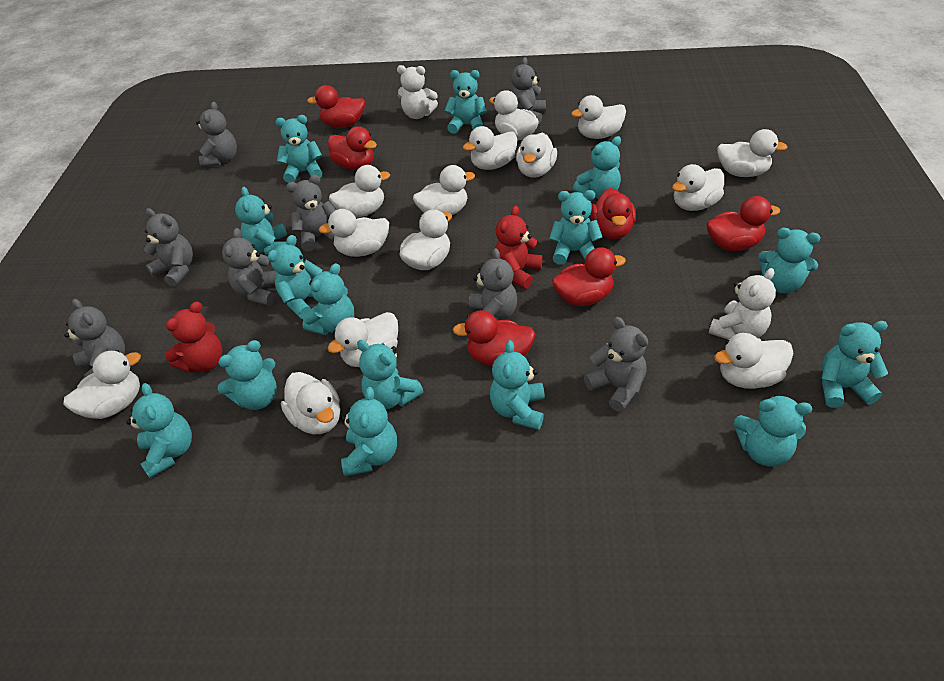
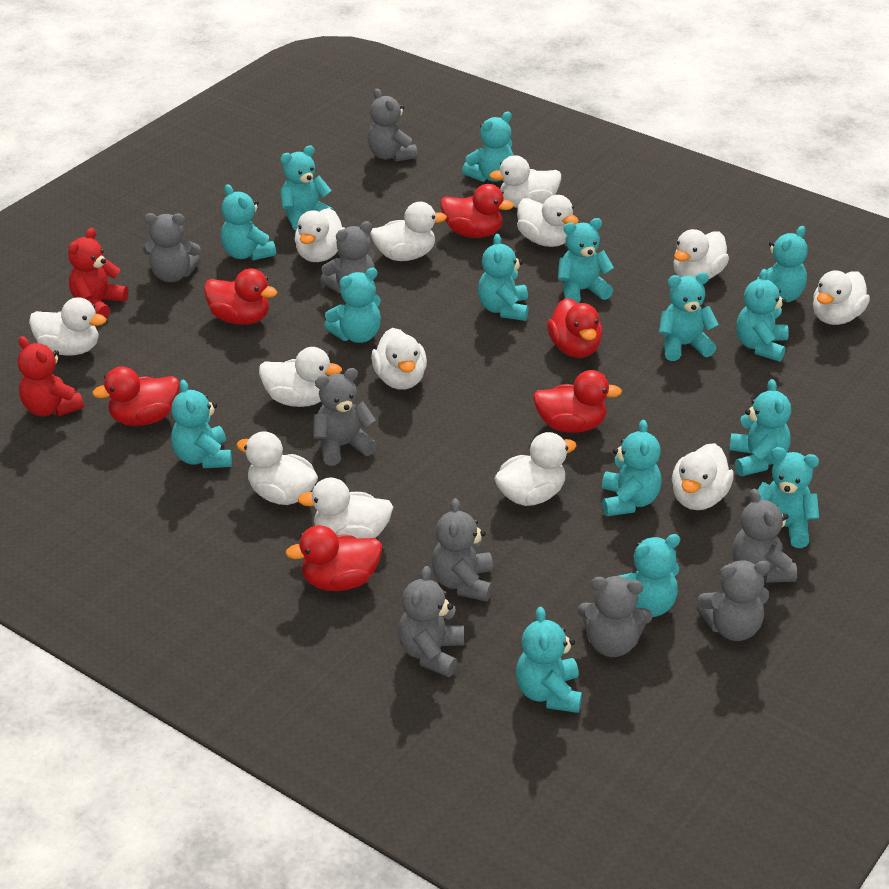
grey teddy bear: [64,299,125,378] [144,208,193,286] [196,102,237,168] [222,228,277,306] [286,175,336,252] [469,248,517,320] [511,57,546,124] [584,317,648,412] = 8 -> [143,213,200,282] [313,368,377,466] [320,221,375,293] [368,89,418,162] [398,566,464,677] [432,498,493,601] [578,576,652,657] [696,560,770,641] [732,488,797,583] = 9
white duck: [63,350,141,419] [281,372,340,434] [319,209,389,257] [327,312,398,367] [329,165,390,218] [400,209,452,270] [413,165,475,215] [463,126,517,170] [489,90,539,140] [516,133,557,178] [571,95,626,139] [672,164,724,211] [714,333,793,389] [717,129,788,177] = 14 -> [29,297,106,356] [236,431,318,505] [259,347,342,407] [295,208,345,262] [297,477,393,539] [370,202,447,261] [371,328,427,390] [489,155,561,208] [494,432,577,506] [517,195,579,247] [672,443,734,510] [673,229,729,279] [813,270,870,325] = 13
white teddy bear: [397,65,438,119] [709,268,776,340] = 2 -> none = 0

